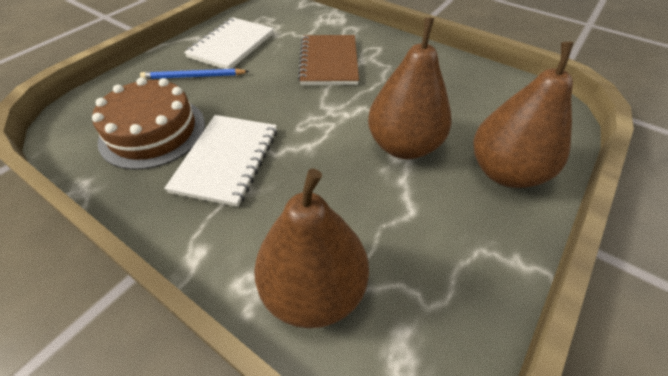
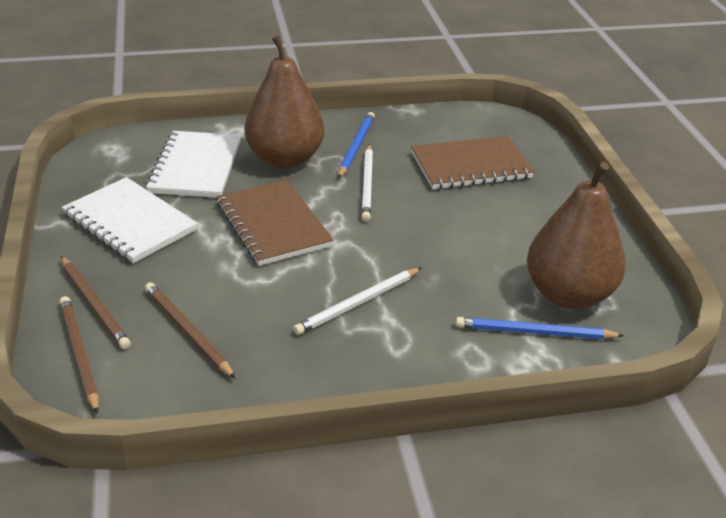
blue pencil: [140,69,249,79] = 1 -> [338,112,375,179] [456,317,624,339] = 2
brown cake: [92,77,205,170] = 1 -> none = 0
brown notebook: [298,35,359,85] = 1 -> [217,180,334,266] [411,136,534,189] = 2
brown pear: [254,169,369,328] [368,17,451,159] [473,42,574,188] = 3 -> [245,35,324,169] [527,162,626,309] = 2
brown pencil: none = 0 -> [60,296,99,414] [61,256,131,349] [145,282,236,379] = 3
white pencil: none = 0 -> [293,268,421,335] [361,144,373,221] = 2

